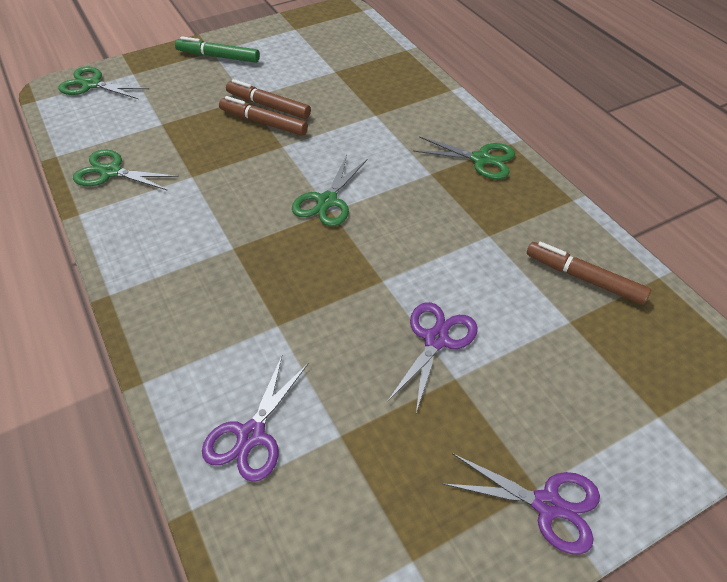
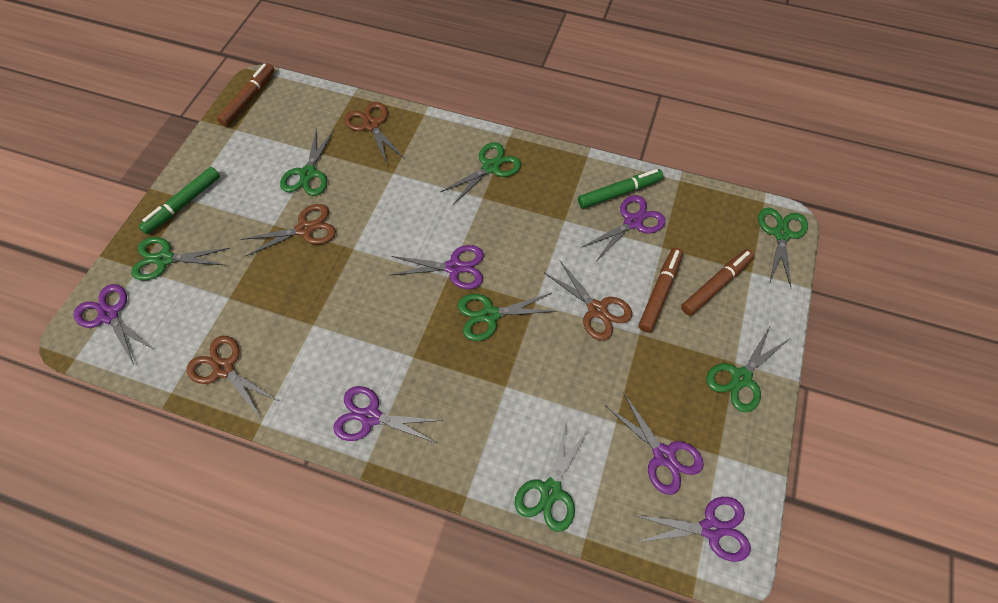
brown scissors: none = 0 -> [187,336,278,418] [241,204,336,257] [344,102,405,164] [545,261,632,341] = 4
green marker: [175,36,260,63] = 1 -> [139,167,220,234] [578,169,664,208] = 2
green scissors: [58,67,149,99] [73,150,179,191] [292,155,367,226] [413,136,515,179] = 4 -> [131,237,230,281] [280,128,334,196] [440,142,521,205] [458,293,557,341] [515,421,589,532] [706,325,789,412] [758,208,808,287] = 7
purple scissors: [202,356,309,482] [387,302,477,413] [443,453,600,554] = 3 -> [73,284,154,365] [333,386,443,443] [391,245,484,289] [583,195,666,261] [606,392,704,495] [633,497,751,562] = 6

